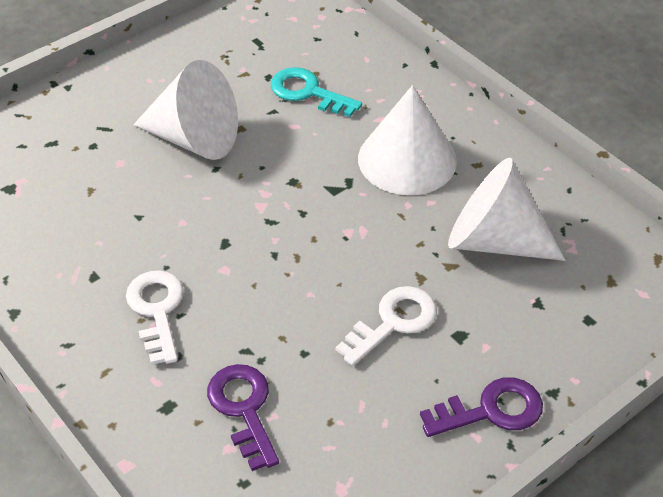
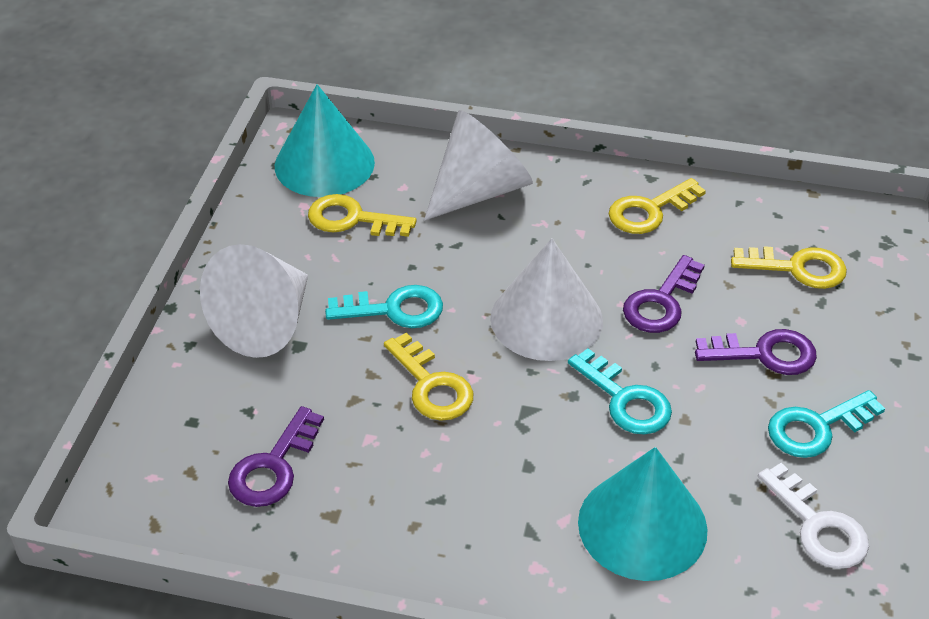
purple key: [207,364,279,471] [420,377,543,437] = 2 -> [228,406,324,507] [623,255,705,333] [695,329,817,375] = 3
turquoise cone: none = 0 -> [275,84,375,197] [578,447,707,581] = 2
turquoise key: [271,67,362,117] = 1 -> [325,285,443,328] [568,348,672,435] [768,390,885,458] = 3
white key: [126,270,184,365] [336,286,437,366] = 2 -> [758,463,869,569] = 1
yellow key: none = 0 -> [308,194,417,237] [384,333,474,421] [609,178,706,234] [731,246,847,289] = 4

